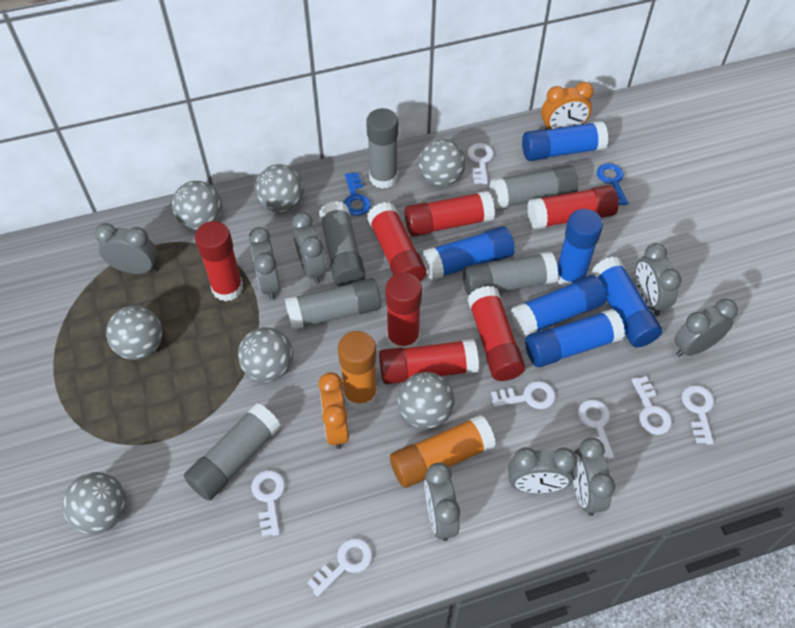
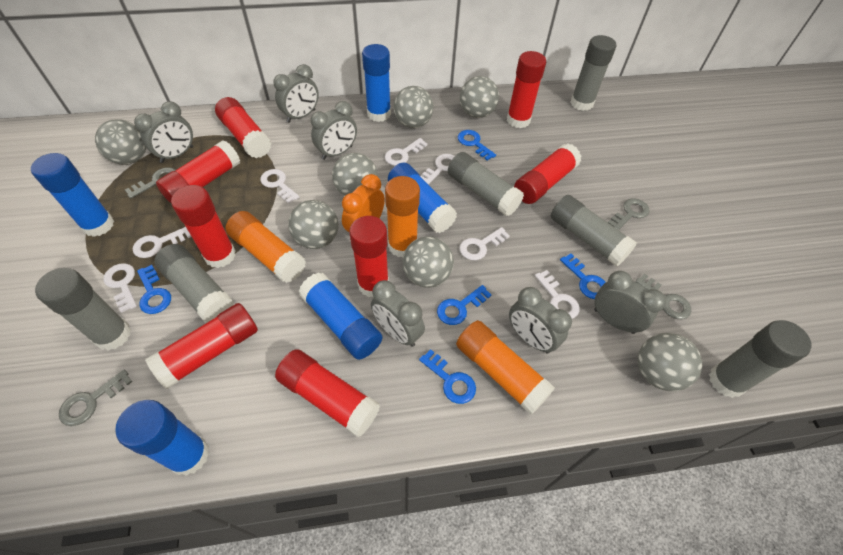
blue glue stick: [422,226,515,280] [511,275,606,338] [522,121,608,161] [525,309,625,367] [557,209,603,287] [591,257,662,347] = 6 -> [31,153,114,237] [115,400,209,476] [298,272,382,360] [362,44,391,122] [388,163,457,233] = 5
blue key: [344,172,371,216] [597,163,628,205] = 2 -> [137,265,171,314] [419,349,476,404] [437,285,491,325] [458,130,496,161] [560,254,606,299] = 5
grey clock: [95,223,157,274] [249,227,280,300] [292,212,326,284] [424,463,460,541] [508,447,577,493] [573,438,615,516] [635,243,681,316] [674,299,738,357] = 8 -> [134,101,193,163] [273,64,319,123] [311,101,357,160] [371,280,425,347] [509,287,572,354] [594,271,666,334] = 6
grey key: none = 0 -> [59,369,133,426] [125,167,175,199] [607,198,650,230] [635,273,691,319] = 4
orange clock: [318,372,349,449] [541,82,594,130] = 2 -> [342,174,385,232] = 1
orange glue stick: [338,331,377,410] [390,415,496,488] = 2 -> [225,211,306,283] [385,176,420,257] [456,320,555,415] = 3
red glue stick: [195,221,243,302] [367,202,427,282] [379,339,479,384] [385,273,422,348] [405,191,495,237] [467,286,525,381] [527,185,618,229] = 7 -> [145,303,258,389] [156,140,240,203] [171,185,236,268] [215,97,271,158] [275,349,380,437] [349,216,389,298] [507,51,546,128] [514,143,581,204] = 8

